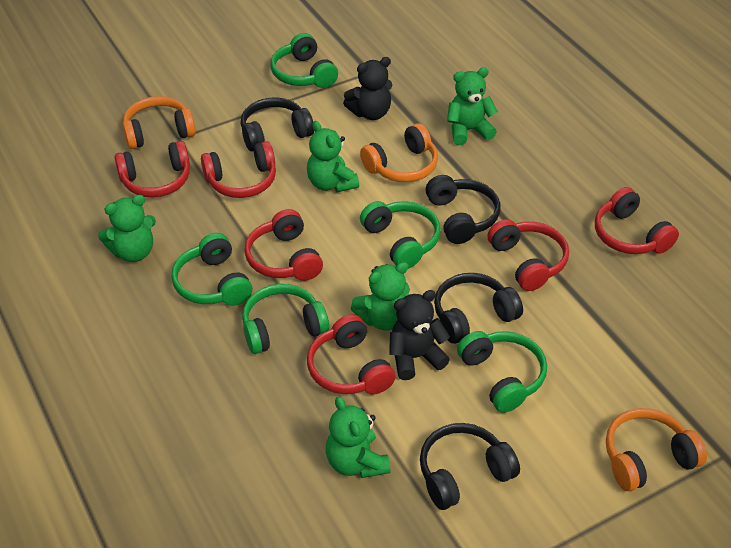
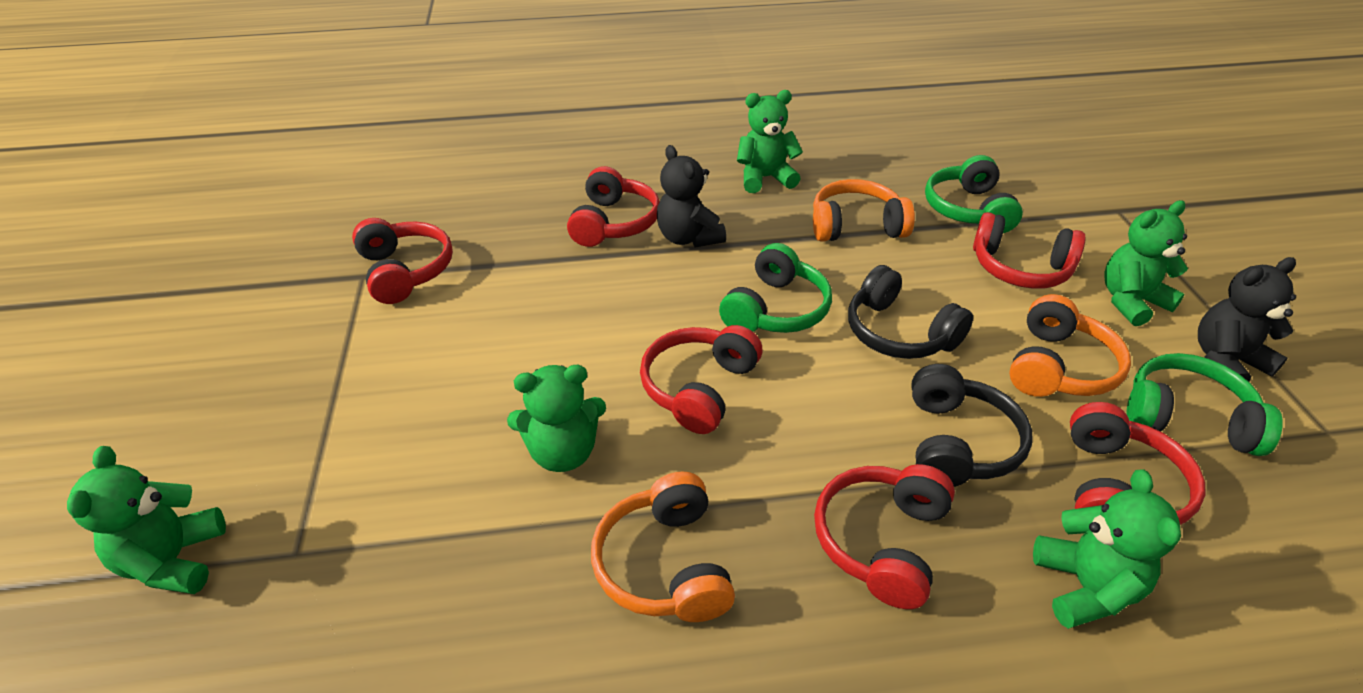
black headphones: [241,98,314,152] [420,423,520,510] [425,175,501,244] [434,273,523,344] = 4 -> [848,265,973,359] [911,364,1032,487] = 2
green headphones: [171,233,252,306] [242,284,329,354] [271,33,338,88] [360,201,441,269] [457,331,547,413] = 5 -> [719,243,832,333] [925,155,1023,233] [1126,353,1283,456] = 3

